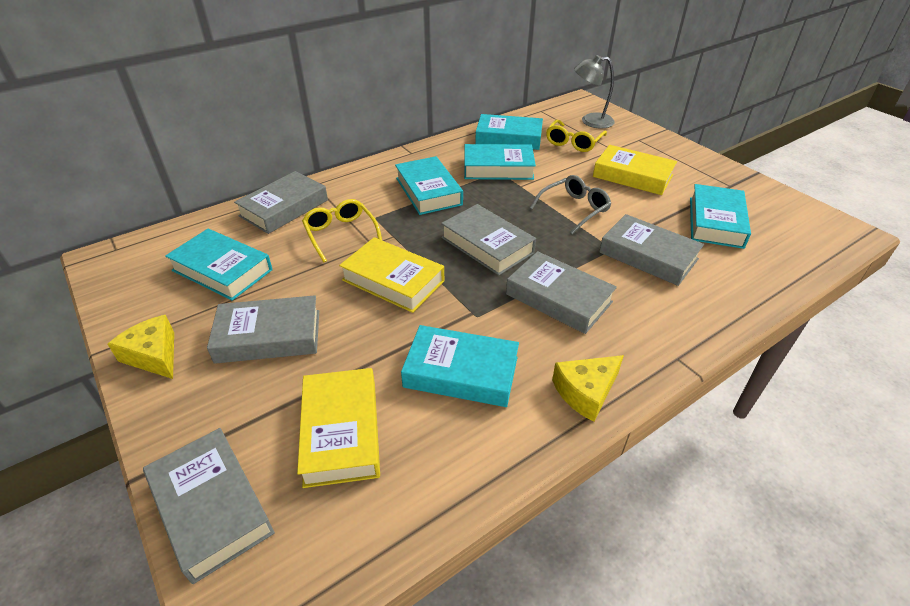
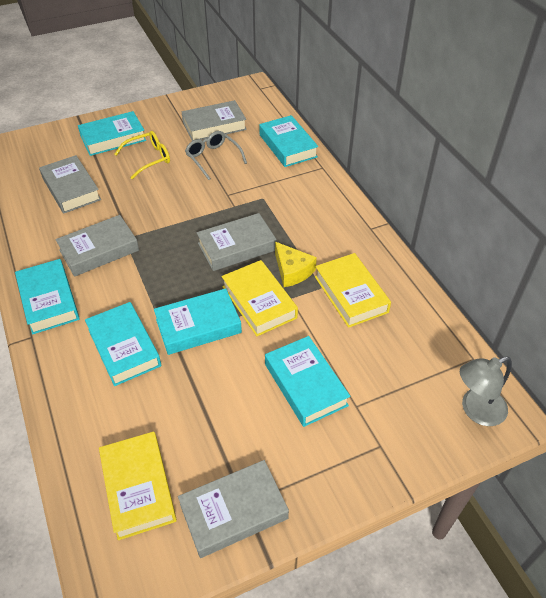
grey book: [143,428,275,584] [207,295,319,364] [234,171,328,234] [441,204,536,276] [506,251,617,334] [599,214,704,286] = 6 -> [39,155,101,214] [56,215,139,277] [178,460,289,558] [182,100,247,141] [197,213,277,271] = 5
yellow cheese: [108,315,174,379] [552,355,624,422] = 2 -> [275,242,317,287] = 1
yellow glasses: [302,199,382,263] [546,120,607,152] = 2 -> [115,131,170,179] = 1

